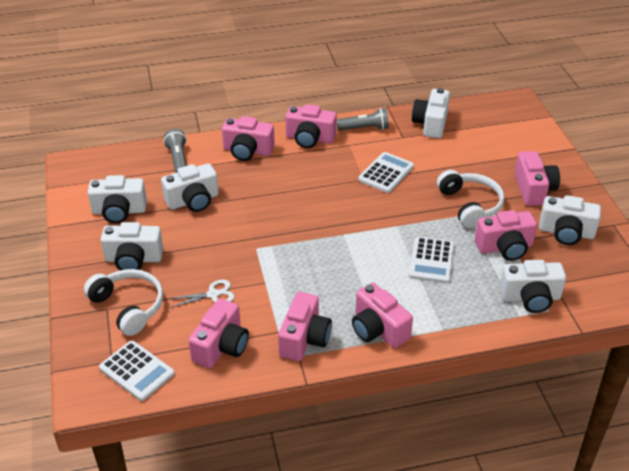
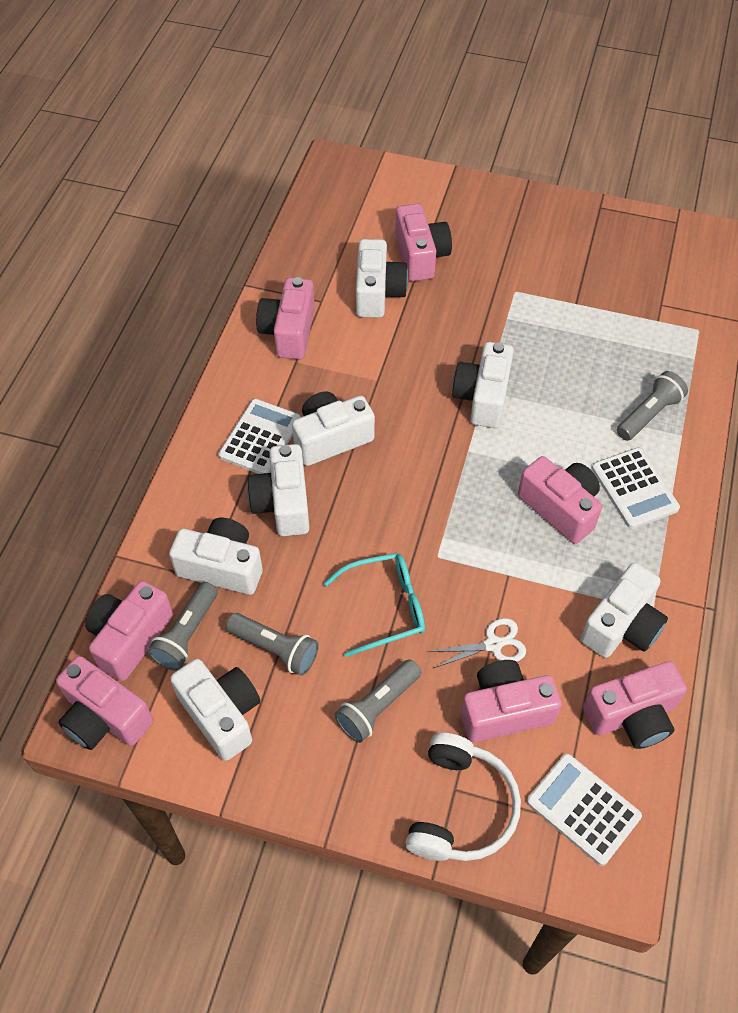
grey flashlight: [164,129,187,173] [337,108,389,131] = 2 -> [147,582,218,671] [226,613,319,676] [335,660,421,743] [617,371,688,441] = 4
turquoise glasses: none = 0 -> [324,553,425,657] = 1
white camera: [88,175,147,223] [101,222,163,270] [161,163,219,212] [412,88,450,138] [499,260,566,313] [539,195,601,245] = 6 -> [169,518,263,595] [170,659,260,761] [247,444,310,536] [292,391,375,466] [356,239,408,318] [452,342,514,428] [580,562,668,658] = 7
white headphones: [84,269,163,336] [437,170,504,228] = 2 -> [406,733,521,861] = 1

